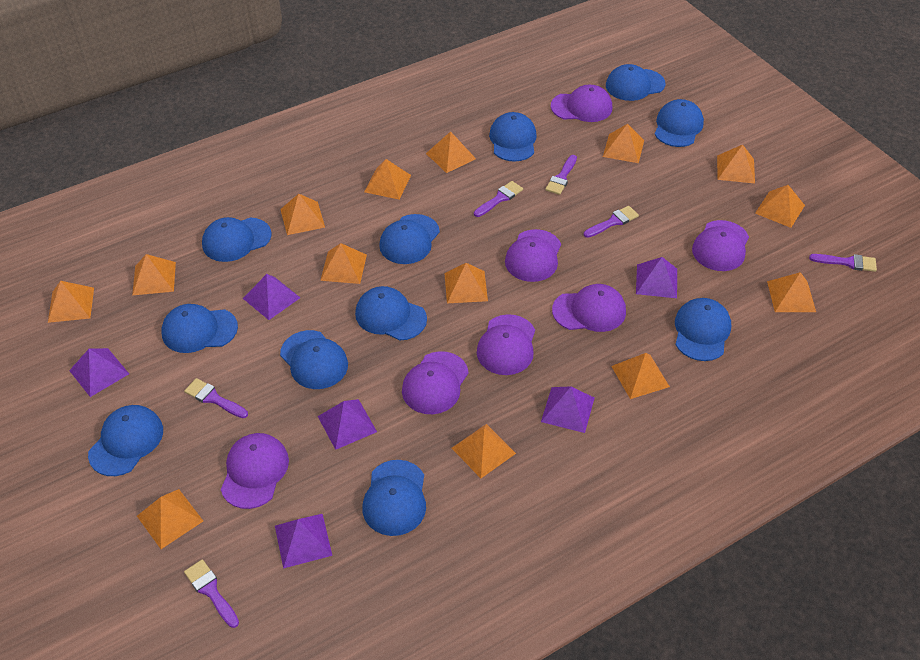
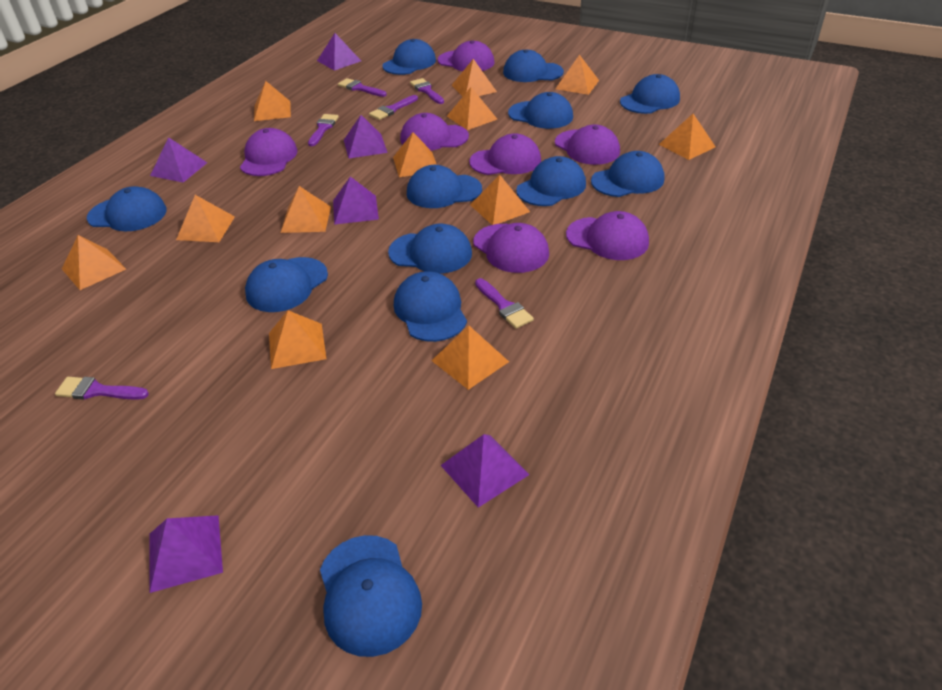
blue cap: [88,405,163,476] [161,304,238,353] [202,217,272,262] [280,330,348,389] [355,286,427,341] [362,460,426,536] [379,214,440,264] [489,112,537,162] [606,64,665,101] [655,99,704,147] [675,298,731,361] = 11 -> [87,186,167,231] [245,257,328,312] [320,535,422,657] [382,39,436,75] [388,224,472,273] [394,271,467,342] [407,165,482,208] [503,49,564,82] [508,92,573,129] [516,156,586,206] [591,151,664,197] [620,74,680,114] = 12
orange pyramid: [48,281,94,323] [132,254,176,295] [137,489,203,549] [280,194,325,235] [320,243,367,284] [364,159,411,199] [426,131,476,173] [444,263,488,303] [452,424,516,478] [603,124,644,163] [611,353,670,399] [717,145,755,183] [755,185,805,228] [767,272,816,312] = 14 -> [62,235,126,290] [176,195,235,242] [254,81,291,121] [269,310,326,369] [280,186,331,233] [393,132,437,177] [431,325,509,390] [447,87,497,130] [452,59,497,97] [470,175,530,225] [556,55,599,95] [659,114,716,160] = 12

